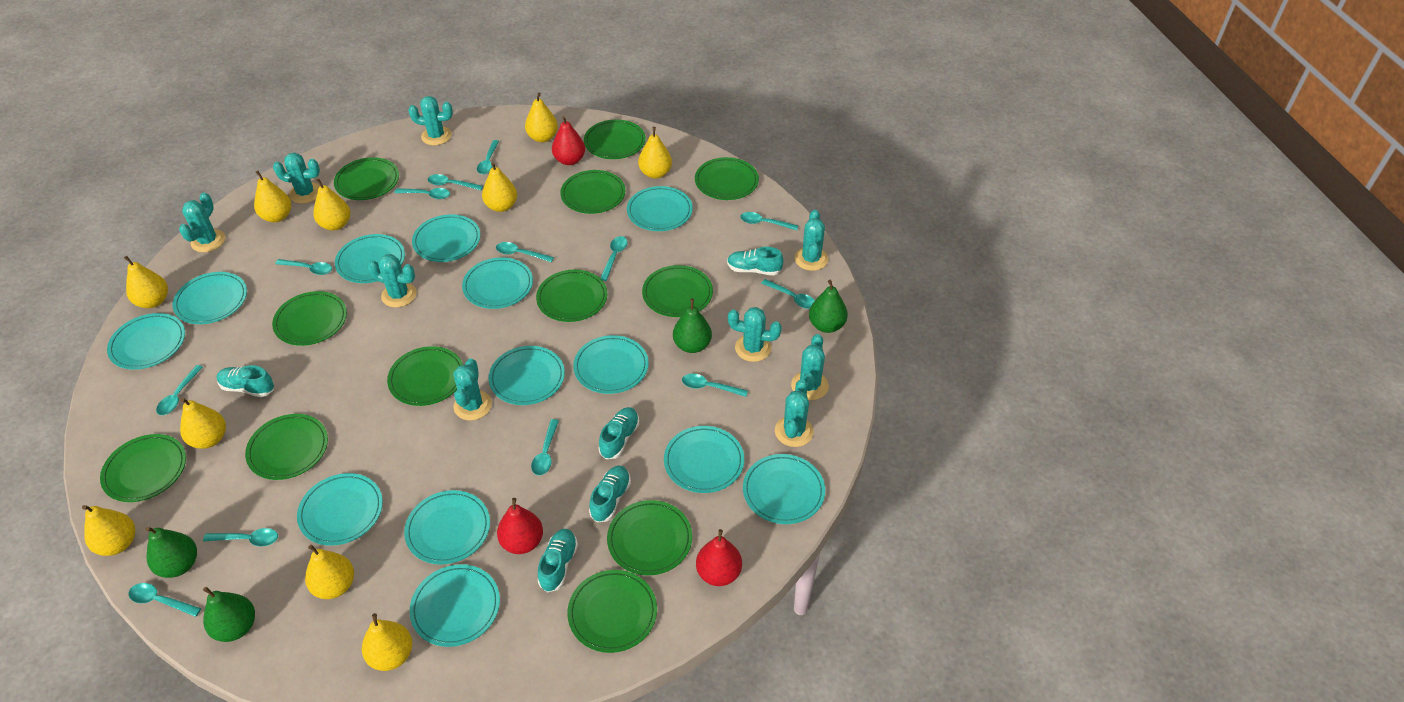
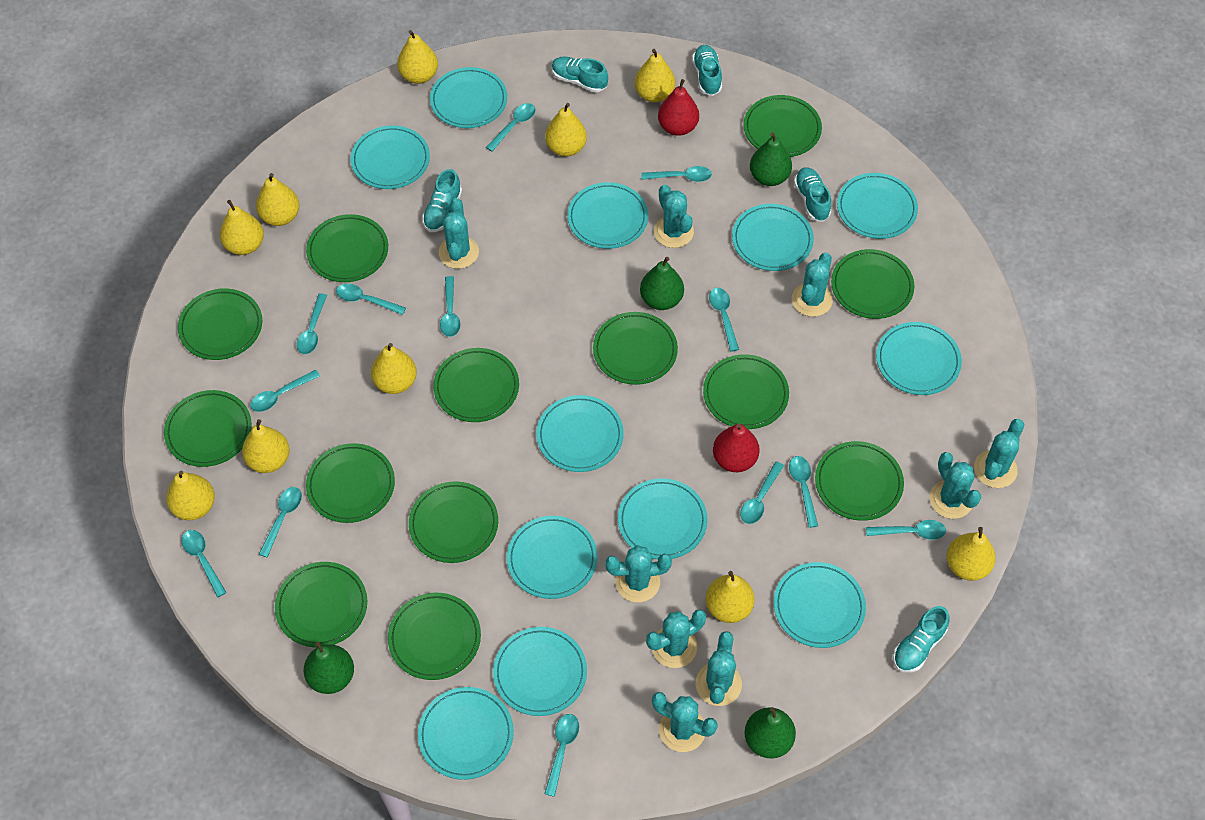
green plate: [100,434,186,502] [245,414,328,480] [272,291,347,346] [334,157,399,200] [387,346,463,406] [536,269,607,322] [560,170,625,214] [567,570,657,653] [584,119,646,159] [607,500,692,575] [642,265,713,317] [695,157,759,200] = 12 -> [164,390,252,467] [178,288,262,360] [275,562,367,647] [306,214,388,282] [306,443,395,523] [388,593,481,680] [409,481,498,563] [433,348,519,422] [593,312,678,385] [703,354,789,429] [744,95,822,157] [815,441,904,521] [831,249,915,319] = 13
red pear: [497,498,543,554] [552,116,585,165] [696,529,742,586] = 3 -> [658,79,699,136] [713,423,760,472] = 2
turquoise plate: [107,313,185,370] [173,272,247,324] [297,473,383,546] [335,234,405,283] [404,490,490,565] [409,564,500,647] [412,214,480,262] [462,257,533,309] [489,346,565,405] [573,335,649,394] [627,186,693,231] [664,426,744,493] [743,454,825,524] = 13 -> [351,126,430,189] [418,687,514,780] [430,67,507,128] [493,627,587,716] [507,516,597,599] [537,395,624,472] [567,182,648,249] [618,478,708,559] [732,204,814,271] [774,562,866,648] [837,173,918,239] [876,322,962,395] = 12

